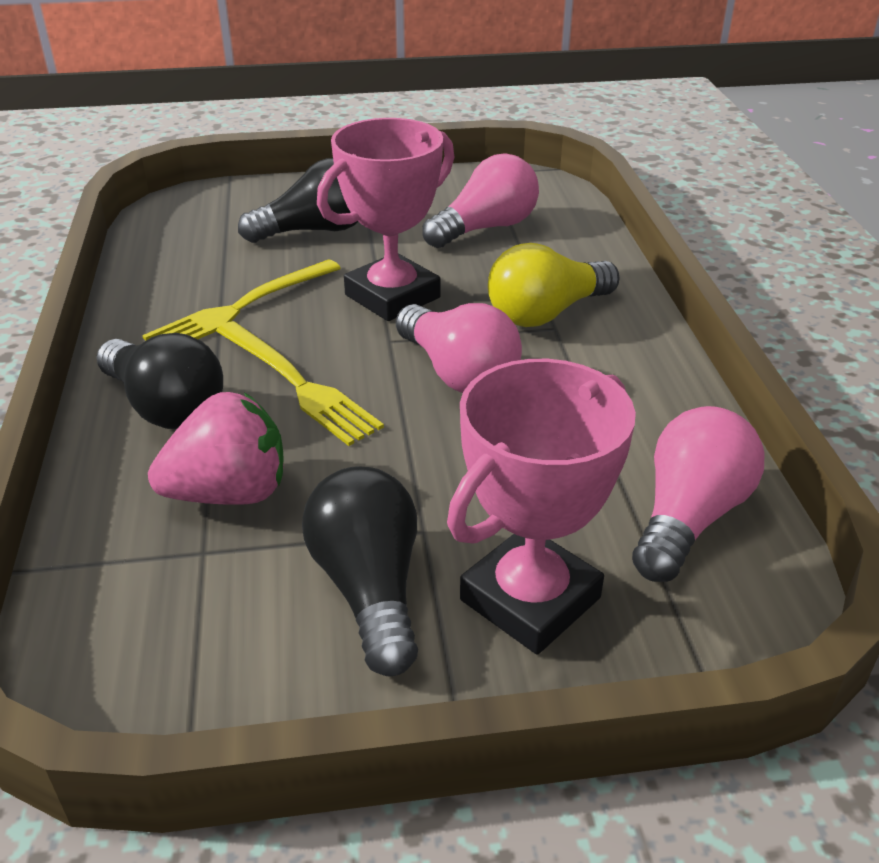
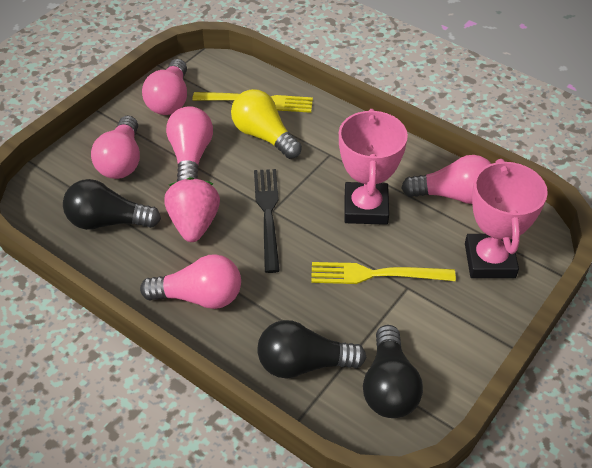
black fork: none = 0 -> [254,169,280,273] = 1
pink light bulb: [396,303,522,393] [422,154,539,248] [632,406,764,582] = 3 -> [91,116,140,179] [140,254,241,309] [142,59,187,115] [166,106,213,182] [401,155,492,204] = 5

